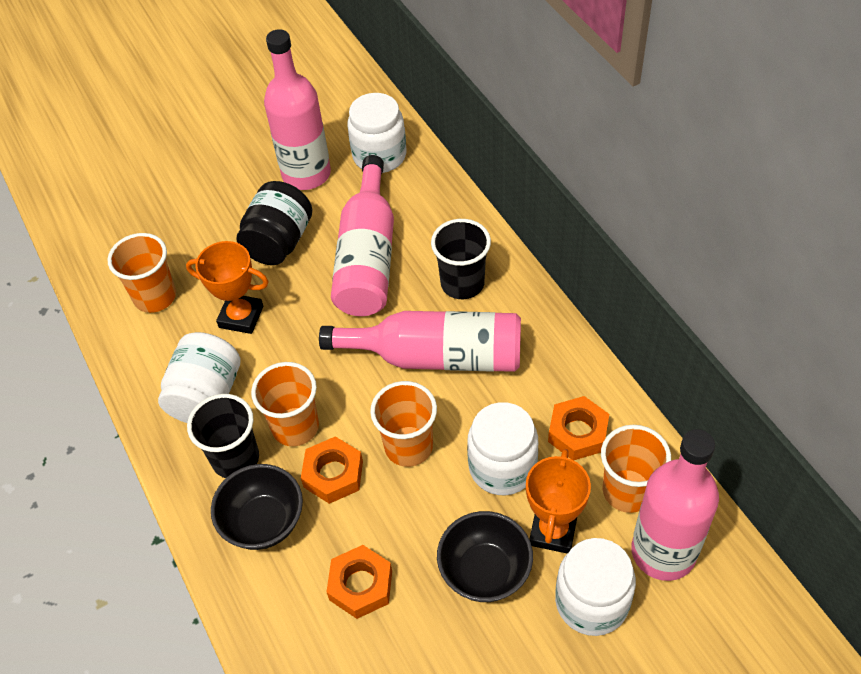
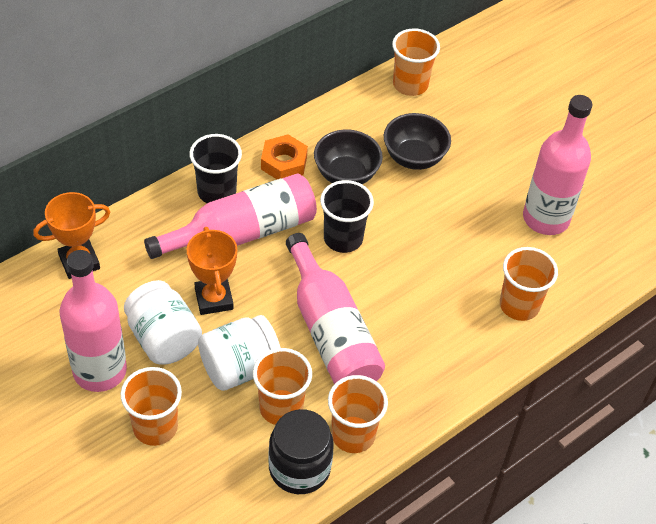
orange cup: [107,233,176,313] [251,362,319,446] [370,381,437,467] [601,425,671,513] = 4 -> [120,367,182,446] [253,348,312,425] [328,375,388,453] [392,28,440,96] [500,247,558,321] = 5
orange nut: [301,437,363,504] [327,545,392,619] [548,396,609,460] = 3 -> [261,134,308,179] = 1
white jar: [158,332,241,423] [347,93,406,173] [467,402,538,495] [555,538,636,636] = 4 -> [124,280,202,365] [198,315,281,391] = 2

